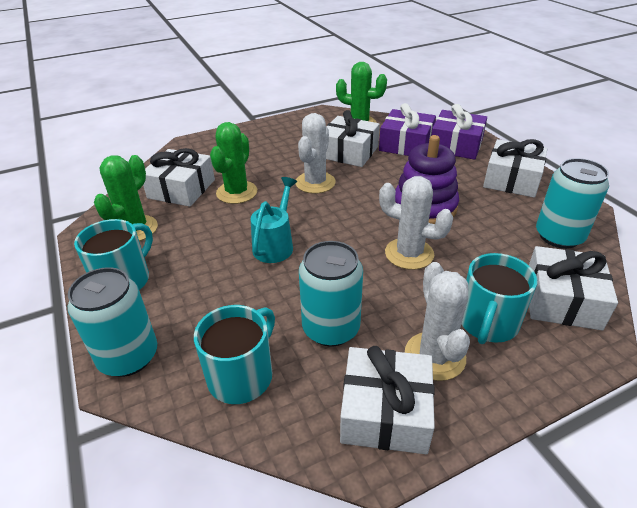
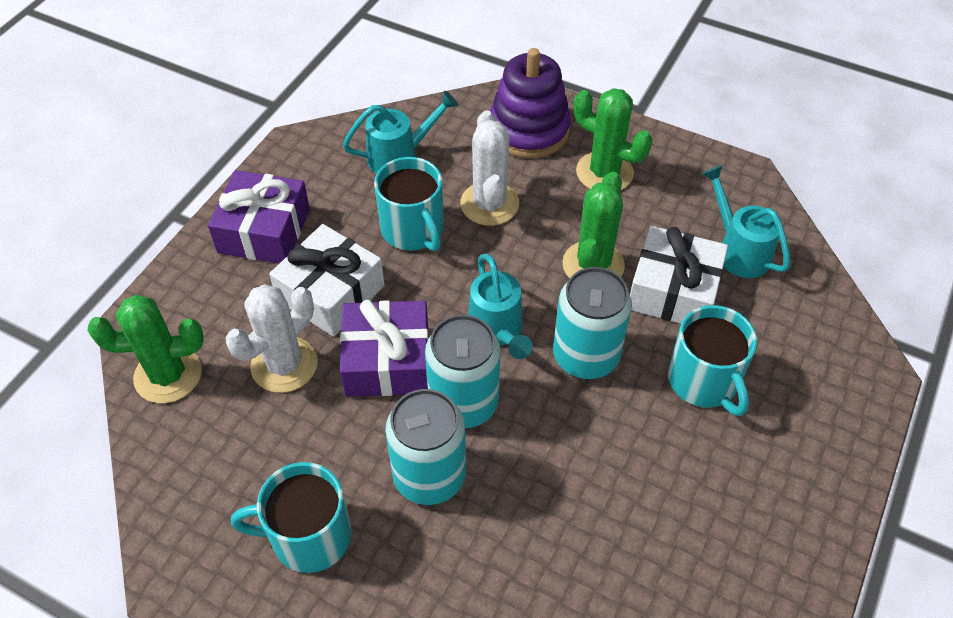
turquoise watering can: [251,177,297,263] = 1 -> [343,91,459,174] [468,253,532,359] [701,165,791,278] = 3
white cactus: [295,113,336,194] [379,176,453,270] [405,262,470,381] = 3 -> [225,284,318,393] [460,110,519,226] = 2
white gift: [143,148,215,206] [326,110,380,167] [340,346,435,454] [483,139,547,198] [529,246,618,330] = 5 -> [269,224,385,337] [630,226,728,324] = 2

